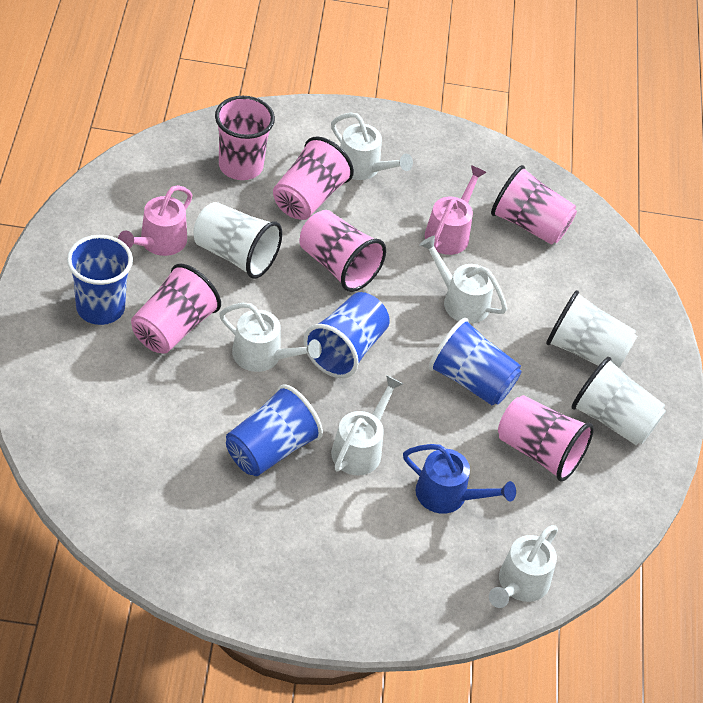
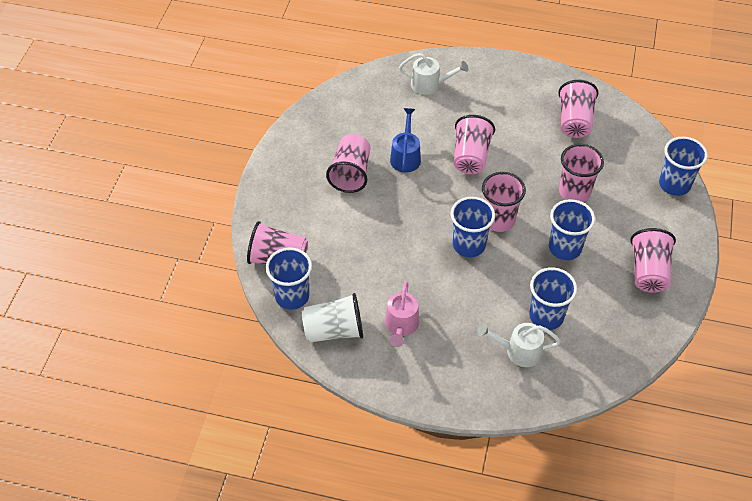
blue cup: [67,235,133,325] [226,384,323,476] [304,292,390,378] [429,318,522,406] = 4 -> [266,248,312,310] [451,197,495,257] [529,267,577,330] [549,199,595,260] [659,137,708,196] = 5
pink cup: [131,264,221,354] [215,96,275,180] [273,136,354,220] [300,210,386,292] [491,165,577,245] [498,395,594,482] = 6 -> [247,221,308,264] [326,134,370,193] [454,115,495,174] [482,172,526,232] [558,80,598,138] [559,144,604,202] [630,228,676,293] = 7
pink watering can: [118,185,193,256] [425,165,487,255] = 2 -> [385,281,419,347] = 1
white cup: [193,202,282,279] [546,290,637,368] [572,357,666,445] = 3 -> [302,293,363,342] = 1
white watering can: [219,303,322,372] [331,113,413,180] [331,375,403,475] [419,236,507,324] [489,525,558,608] = 5 -> [399,53,468,95] [477,323,561,367] = 2

